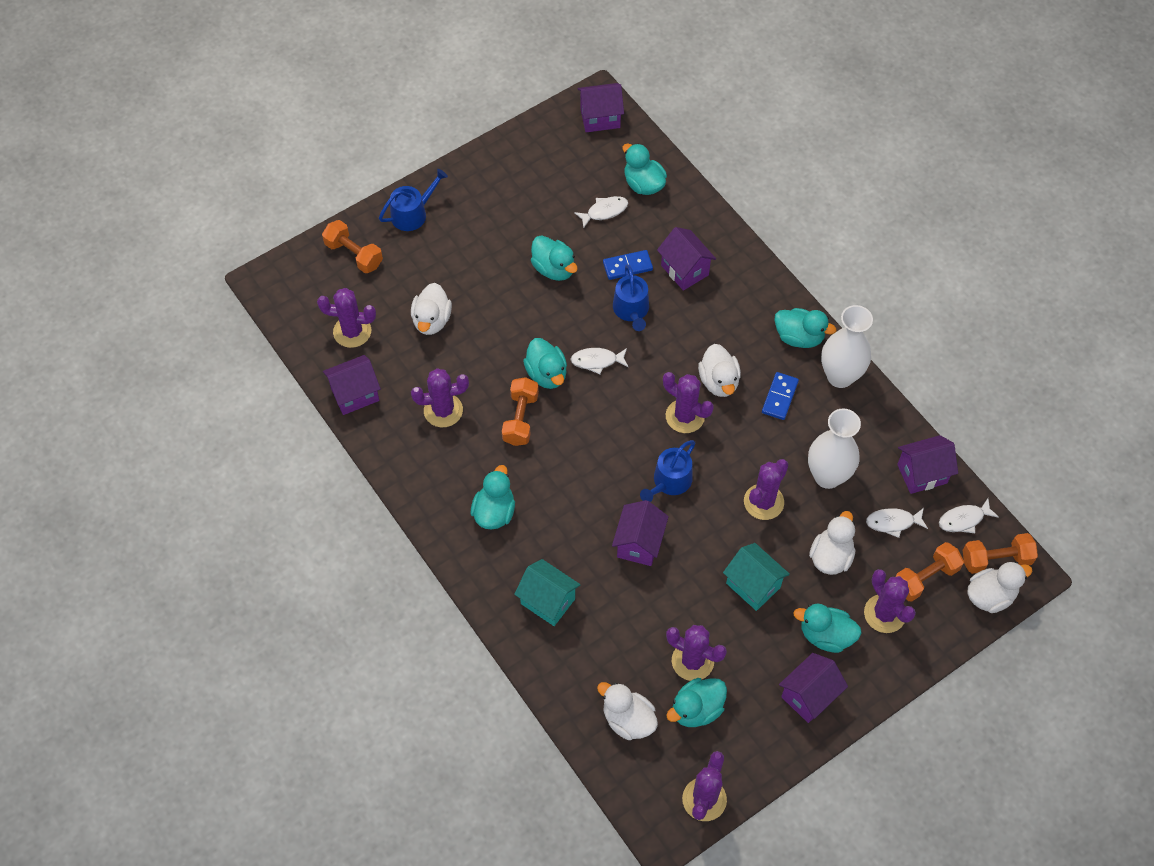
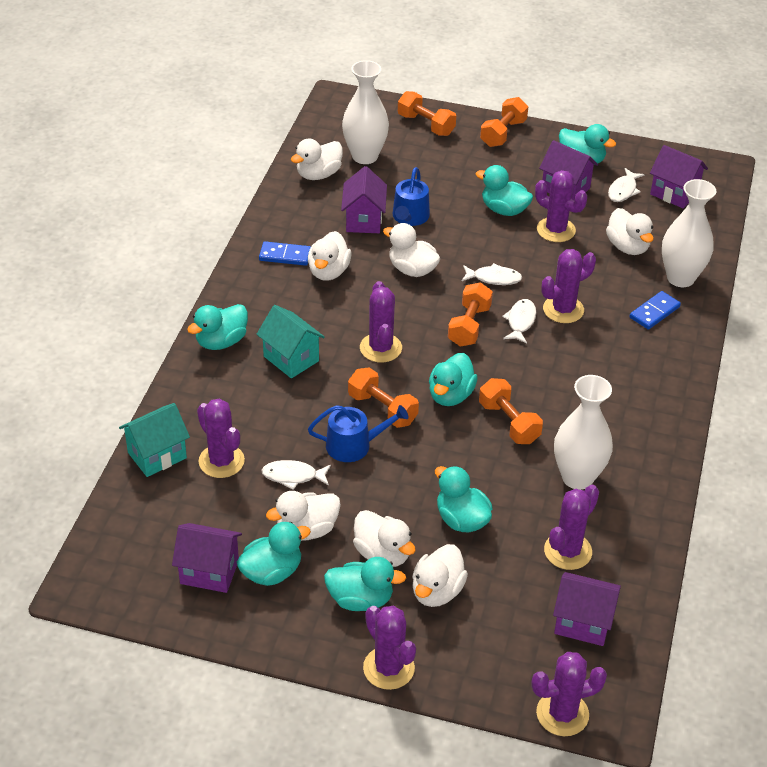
blue watering can: [379,169,448,231] [613,264,649,331] [640,440,695,502] = 3 -> [308,405,409,462] [392,167,430,226] = 2
orange dumbbell: [322,220,383,273] [502,377,539,446] [896,542,964,602] [963,533,1038,574] = 4 -> [348,368,419,428] [398,91,456,136] [448,282,493,347] [479,378,543,444] [480,97,528,147] = 5
purple house: [323,355,381,415] [577,83,624,132] [612,500,669,566] [657,227,716,291] [779,653,848,723] [897,435,958,494] = 6 -> [172,523,242,593] [341,166,387,233] [539,140,598,200] [553,572,621,646] [650,145,708,209] = 5
white duck: [411,283,452,335] [597,682,658,740] [698,344,741,397] [809,511,855,575] [968,562,1032,613] = 5 -> [266,491,341,541] [291,138,343,180] [308,231,351,281] [353,510,416,567] [383,223,440,277] [412,544,468,607] [606,208,654,255] = 7
white vase: [808,409,861,489] [821,305,873,388] = 2 -> [342,60,389,164] [554,375,613,490] [662,179,716,287] = 3

